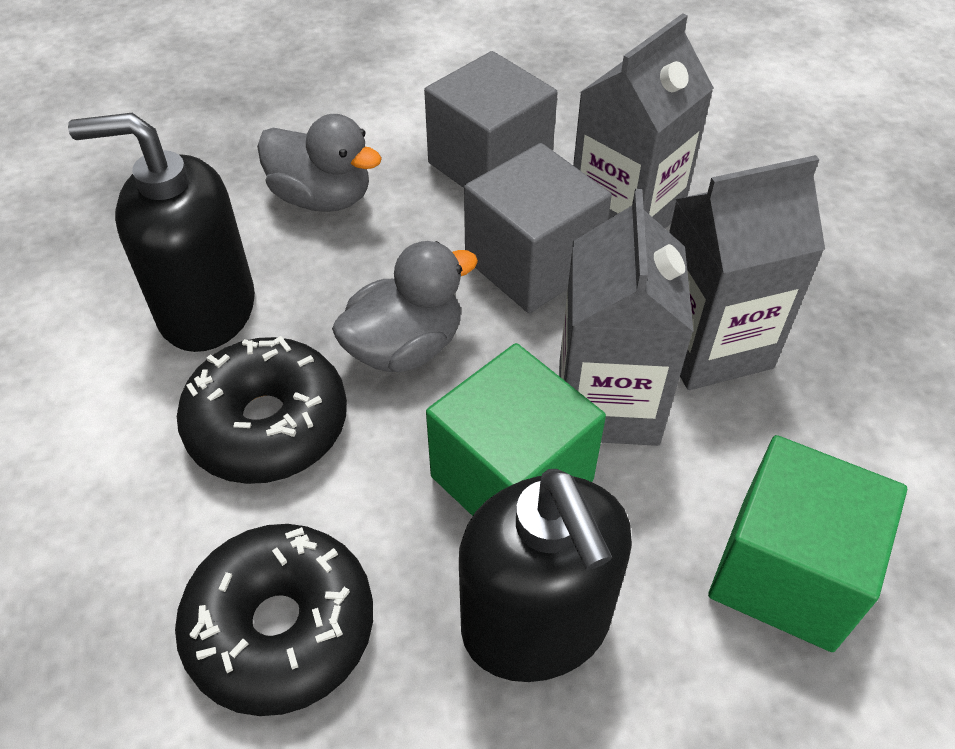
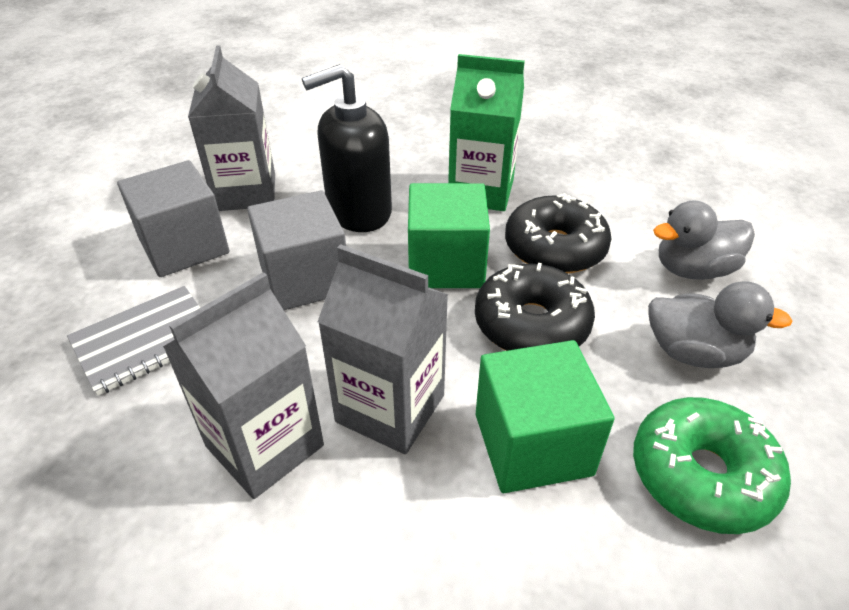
black soap dispenser: [68,113,255,352] [459,469,632,682] = 2 -> [302,64,392,232] = 1
green carton: none = 0 -> [448,54,525,211] = 1
green donut: none = 0 -> [633,397,791,534] = 1
grey notebook: none = 0 -> [67,286,200,396] = 1

